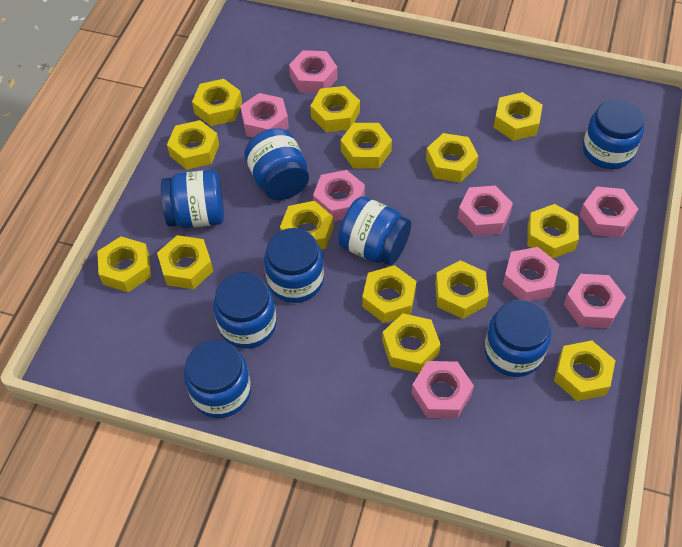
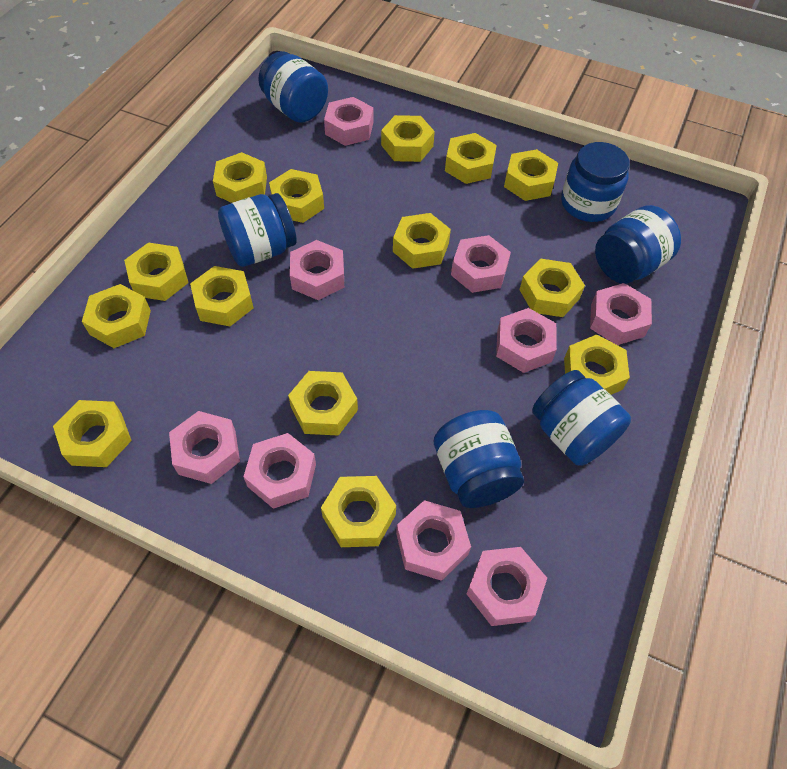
blue jar: [161,170,224,228] [184,340,251,418] [213,273,276,349] [244,128,309,200] [264,228,324,303] [338,196,411,265] [484,300,551,377] [583,99,645,169] = 8 -> [218,193,297,267] [258,51,328,123] [434,410,524,508] [532,370,631,466] [561,142,630,222] [595,205,681,283] = 6
pink nut: [240,93,289,137] [289,50,337,93] [313,170,365,221] [412,361,474,419] [458,186,513,236] [503,247,559,301] [564,274,626,328] [580,187,638,238] = 8 -> [169,411,240,484] [243,433,316,509] [290,240,344,300] [324,97,373,146] [396,500,471,581] [451,235,511,293] [466,547,547,626] [496,308,557,373] [590,283,652,345] = 9

